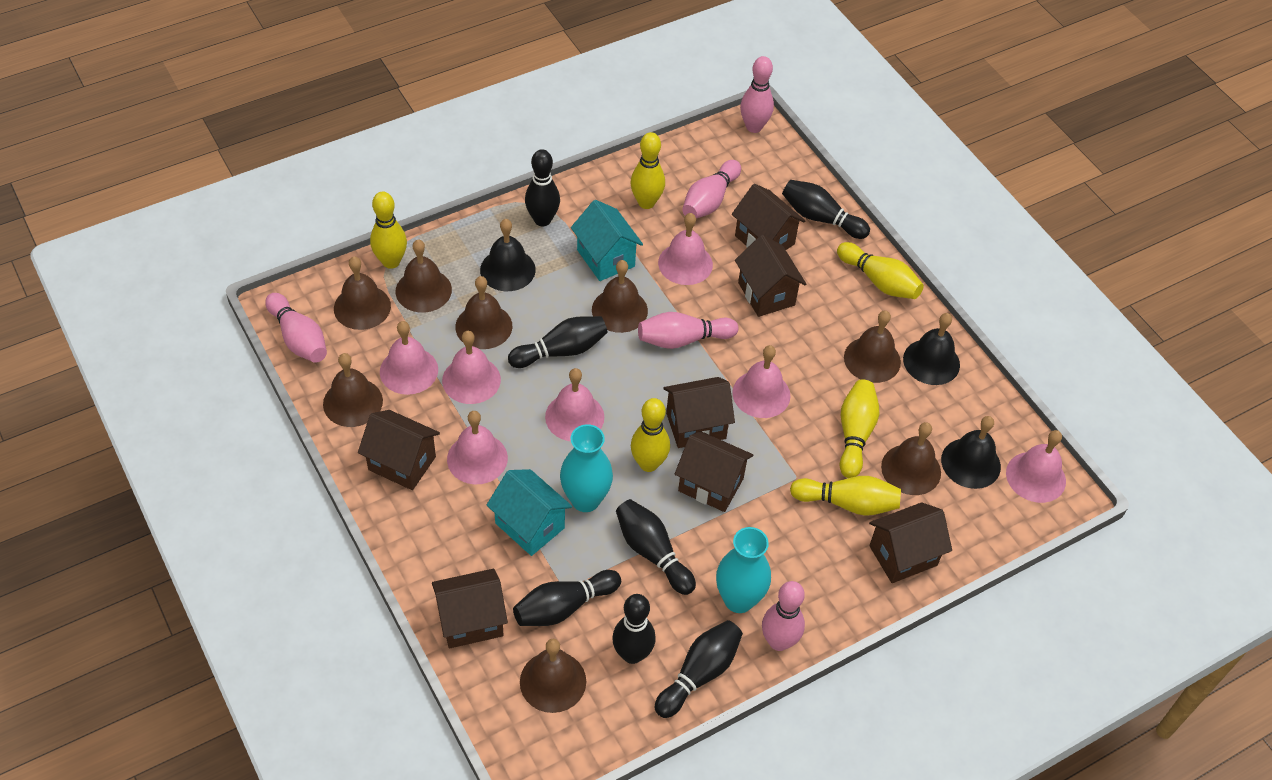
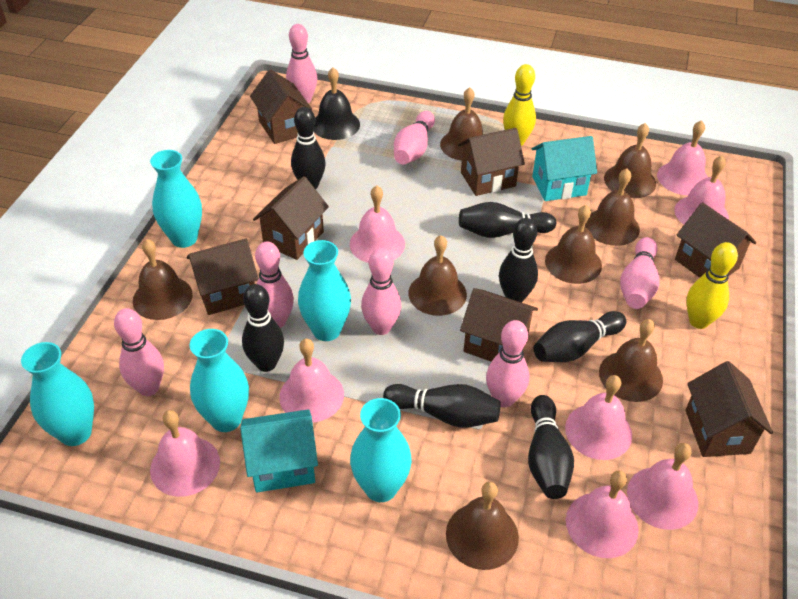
black bell: [480,219,536,291] [903,313,960,385] [941,416,1001,489] = 3 -> [314,67,360,140] = 1
pink bell: [380,321,438,395] [442,331,501,404] [447,411,508,484] [545,368,604,441] [658,213,713,285] [732,345,790,418] [1006,430,1066,503] = 7 -> [150,410,220,497] [279,339,344,422] [350,185,405,263] [565,375,632,460] [566,470,639,558] [627,443,698,530] [657,120,708,195] [674,156,729,225] = 8
pink bowling pin: [265,293,327,363] [638,312,738,349] [682,160,741,218] [740,56,774,133] [762,581,805,651] = 5 -> [114,308,164,396] [255,242,294,328] [286,24,317,103] [361,248,401,335] [394,111,435,164] [486,320,529,408] [620,237,660,309] = 7
turquoise vase: [560,424,613,512] [716,527,771,613] = 2 -> [21,342,94,446] [150,150,202,248] [189,329,249,432] [298,240,351,341] [350,398,412,502] = 5
yellow bowling pin: [370,191,407,269] [631,132,665,209] [631,398,670,472] [790,476,901,516] [837,242,924,299] [840,380,879,478] = 6 -> [503,64,536,146] [686,242,738,329] = 2

